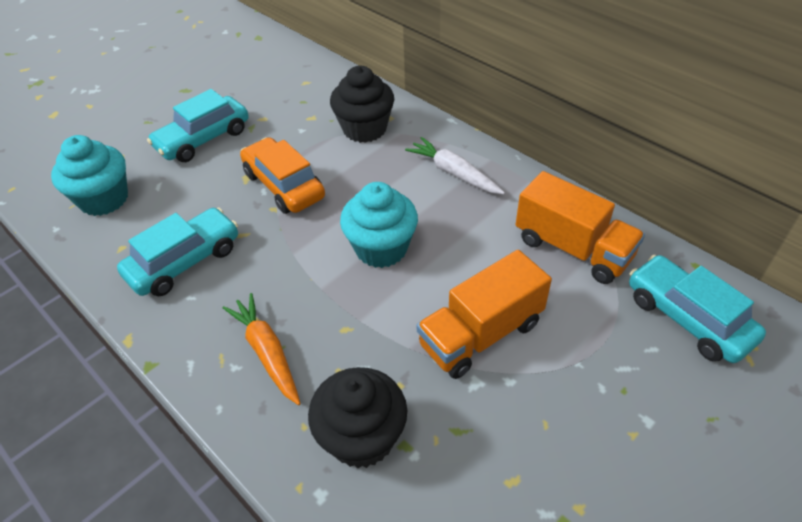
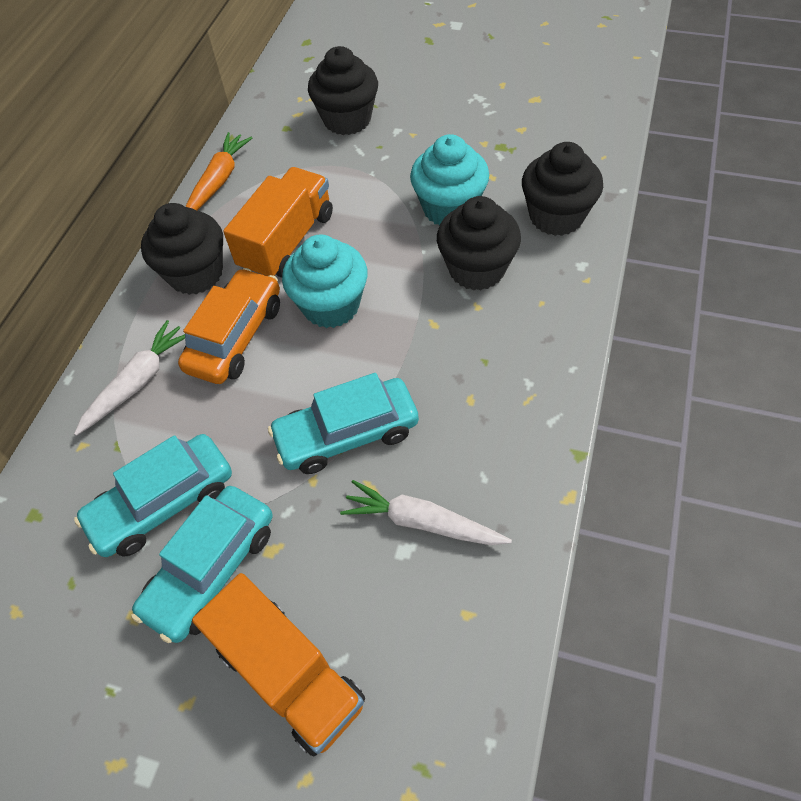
black cupcake: [308,367,407,468] [330,66,394,143] = 2 -> [141,203,223,295] [308,46,378,135] [437,196,521,290] [522,142,603,236] = 4
white carrot: [405,137,505,194] = 1 -> [74,320,185,436] [340,480,512,545] = 2

